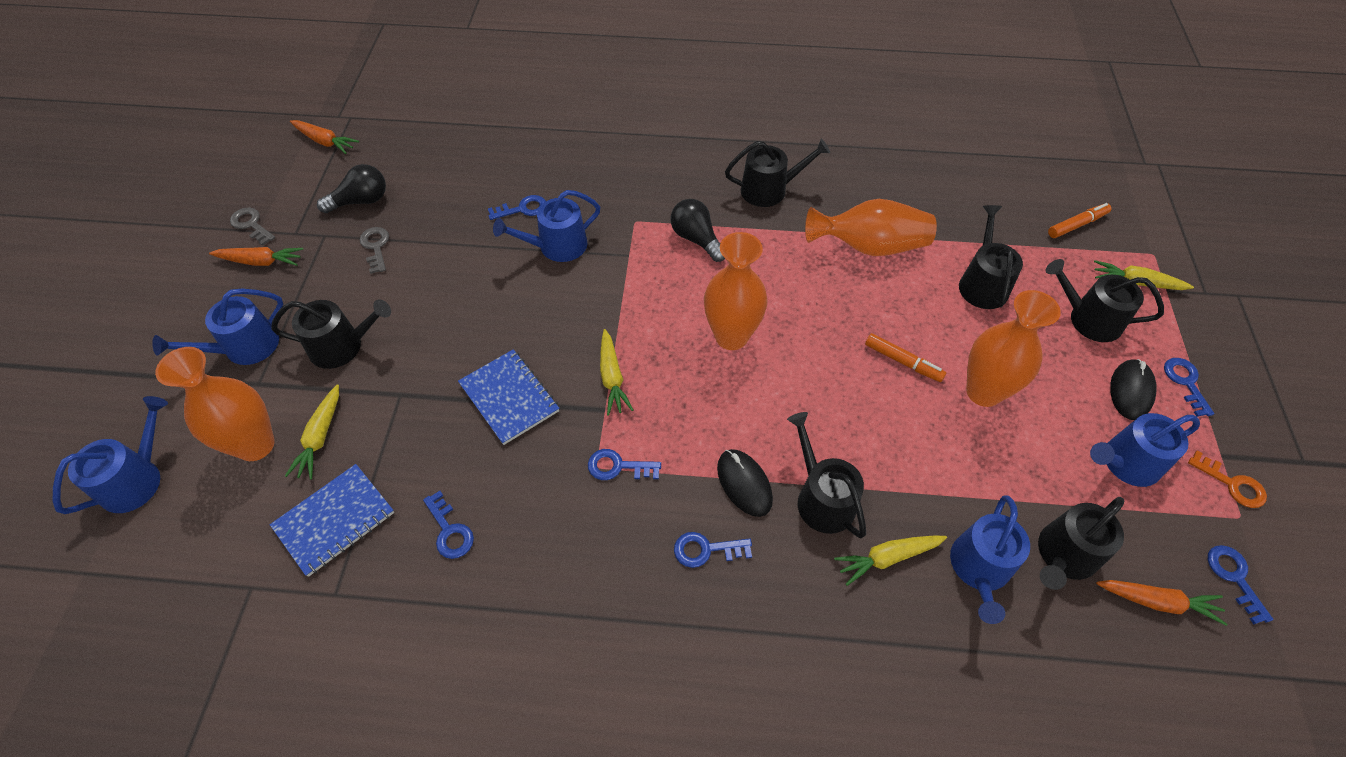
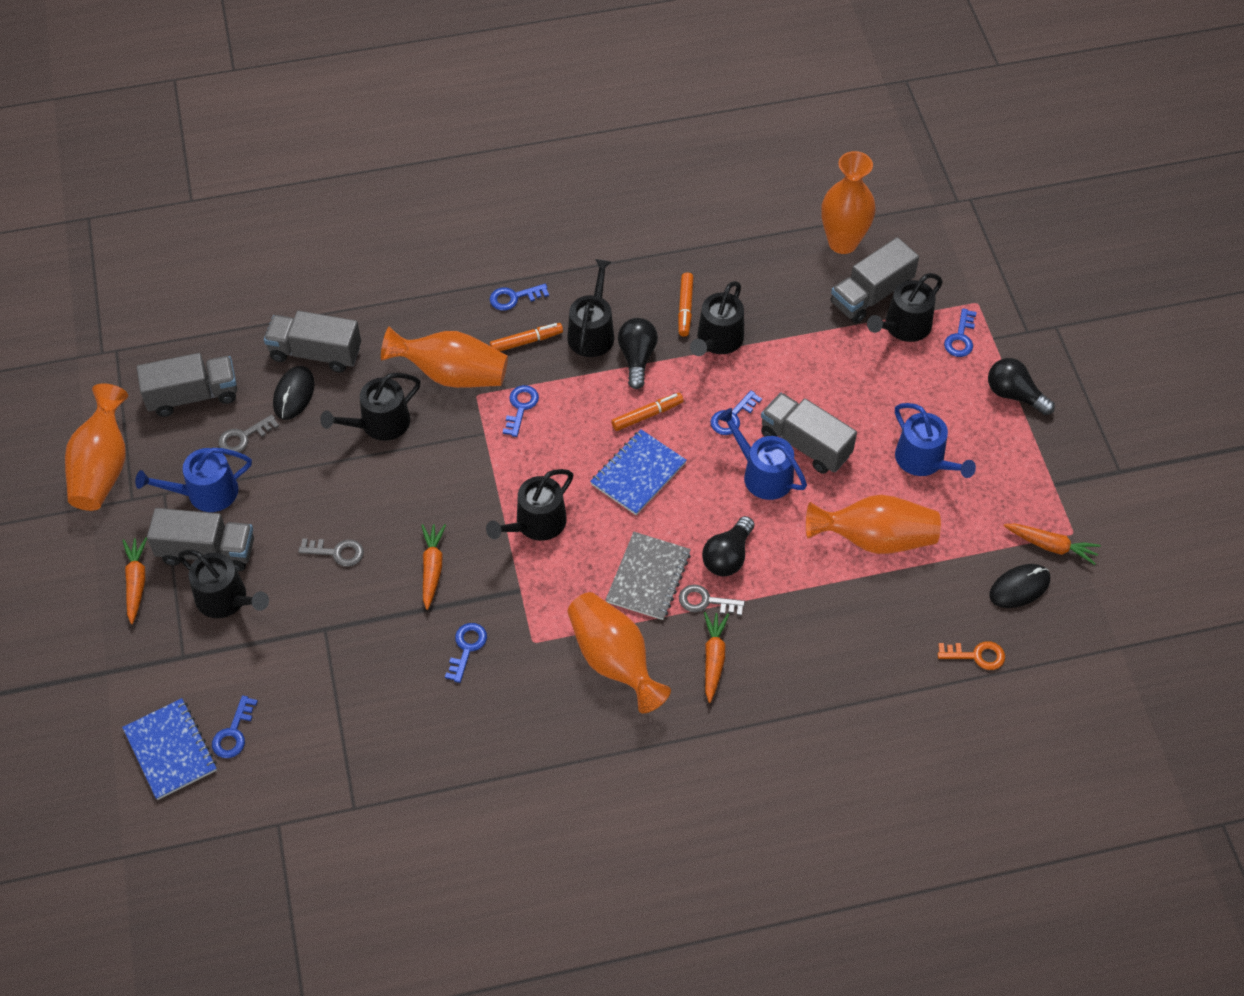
black light bulb: [317,164,386,213] [671,199,725,262] = 2 -> [618,318,658,389] [702,516,754,576] [988,358,1055,415] = 3
blue watering can: [53,396,168,514] [152,289,283,365] [493,190,600,262] [950,495,1030,624] [1090,413,1200,487] = 5 -> [135,448,252,512] [717,408,807,500] [895,403,976,478] = 3
grey key: [230,208,275,246] [360,227,389,274] = 2 -> [218,415,279,452] [298,538,364,567] [679,584,745,616] = 3
grey notebook: none = 0 -> [606,532,691,620] = 1
grey truck: none = 0 -> [136,353,237,417] [147,508,254,571] [264,311,361,373] [761,393,857,474] [831,237,919,324] = 5
orange carrot: [209,247,304,266] [290,120,359,154] [1096,580,1227,626] = 3 -> [122,537,147,624] [421,524,446,610] [704,612,729,703] [1004,524,1101,565] = 4
orange marker: [865,333,946,382] [1048,203,1111,238] = 2 -> [490,323,563,351] [611,393,683,431] [678,272,693,337] = 3
orange vase: [155,347,275,461] [704,232,768,350] [805,199,937,256] [966,290,1061,407] = 4 -> [65,383,128,511] [381,327,508,388] [567,592,671,714] [806,495,941,554] [821,151,876,254] = 5
yellow carrot: [285,384,339,480] [600,329,633,416] [834,535,947,586] [1094,260,1194,290] = 4 -> none = 0

